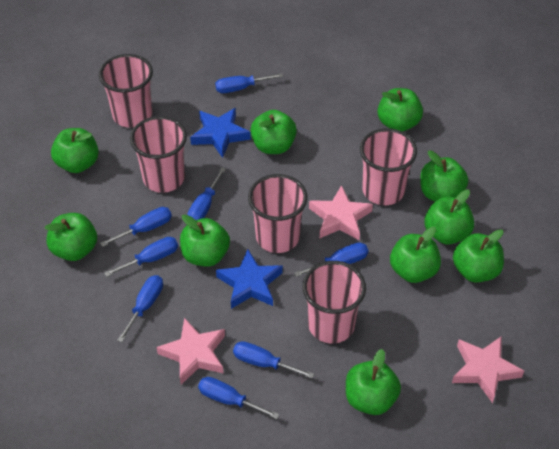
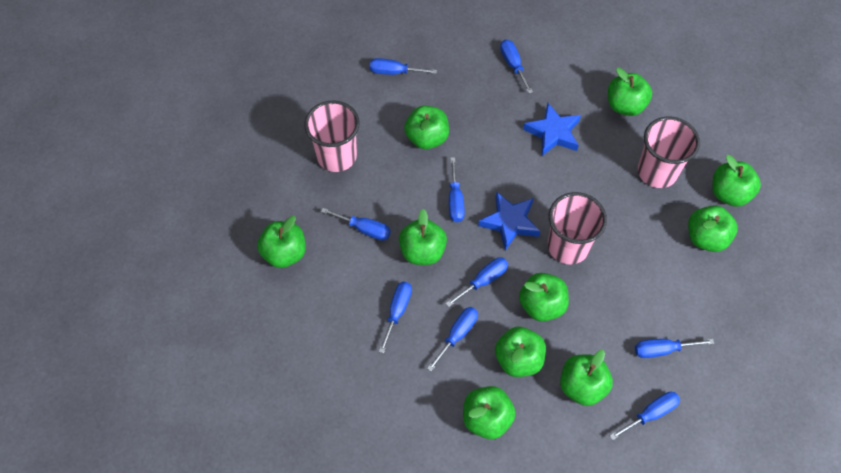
blue screwdriver: [100,207,172,247] [104,237,178,277] [117,275,163,342] [187,167,226,220] [198,377,279,419] [215,73,283,93] [233,341,314,379] [294,242,368,277] = 8 -> [321,208,391,241] [369,58,437,75] [379,282,412,354] [427,307,478,372] [445,257,508,307] [449,157,465,222] [500,40,533,94] [610,392,680,440] [635,339,714,358] = 9
pink cup: [99,54,153,128] [130,116,187,193] [248,174,308,253] [302,261,366,343] [360,128,417,205] = 5 -> [304,100,359,172] [548,192,607,264] [638,116,700,188] = 3
pink star: [157,318,225,385] [309,185,373,240] [452,336,524,403] = 3 -> none = 0

